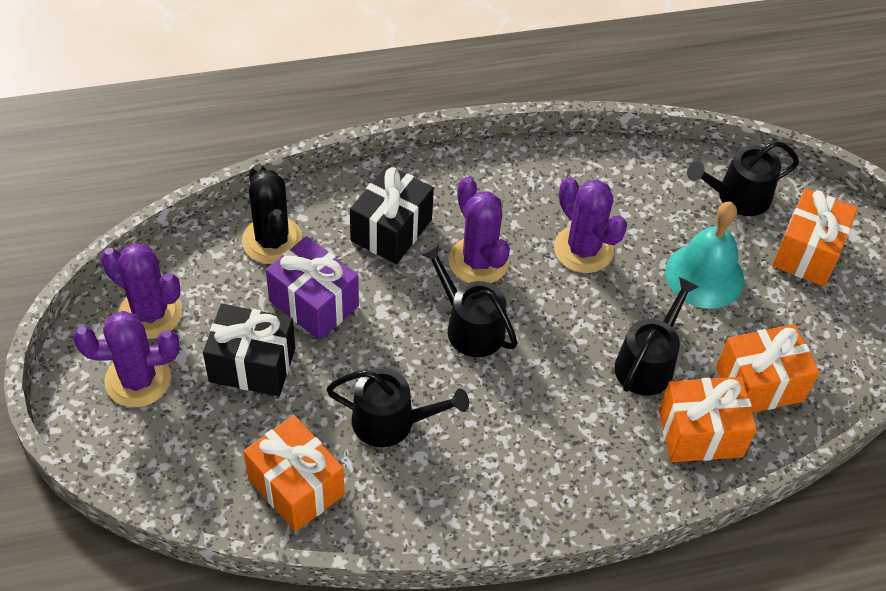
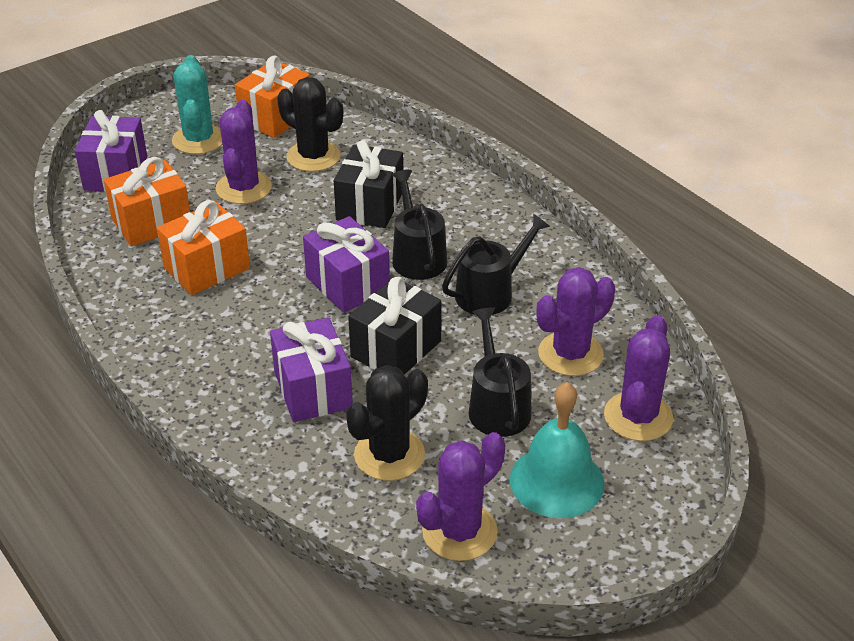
black cactus: [242,164,303,264] = 1 -> [277,77,343,172] [346,365,428,481] = 2
black watering can: [326,368,469,447] [420,243,518,357] [614,277,699,396] [687,141,799,216] = 4 -> [392,170,447,280] [442,213,550,315] [469,308,532,437] = 3
orange gift: [243,415,344,532] [659,377,757,462] [716,324,819,413] [772,188,858,286] = 4 -> [104,157,190,246] [157,200,250,295] [235,55,310,138] = 3
purple gift: [266,236,359,340] = 1 -> [75,110,147,192] [270,317,353,422] [303,216,390,313] = 3
turquoise cactus: none = 0 -> [172,55,222,154] = 1

